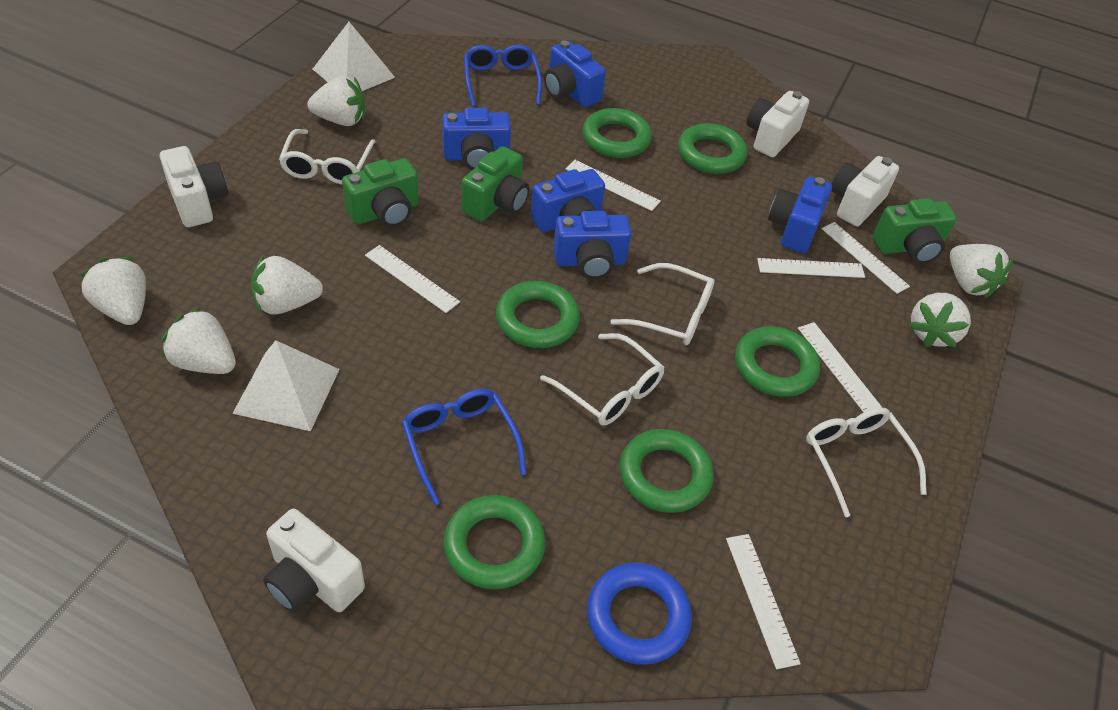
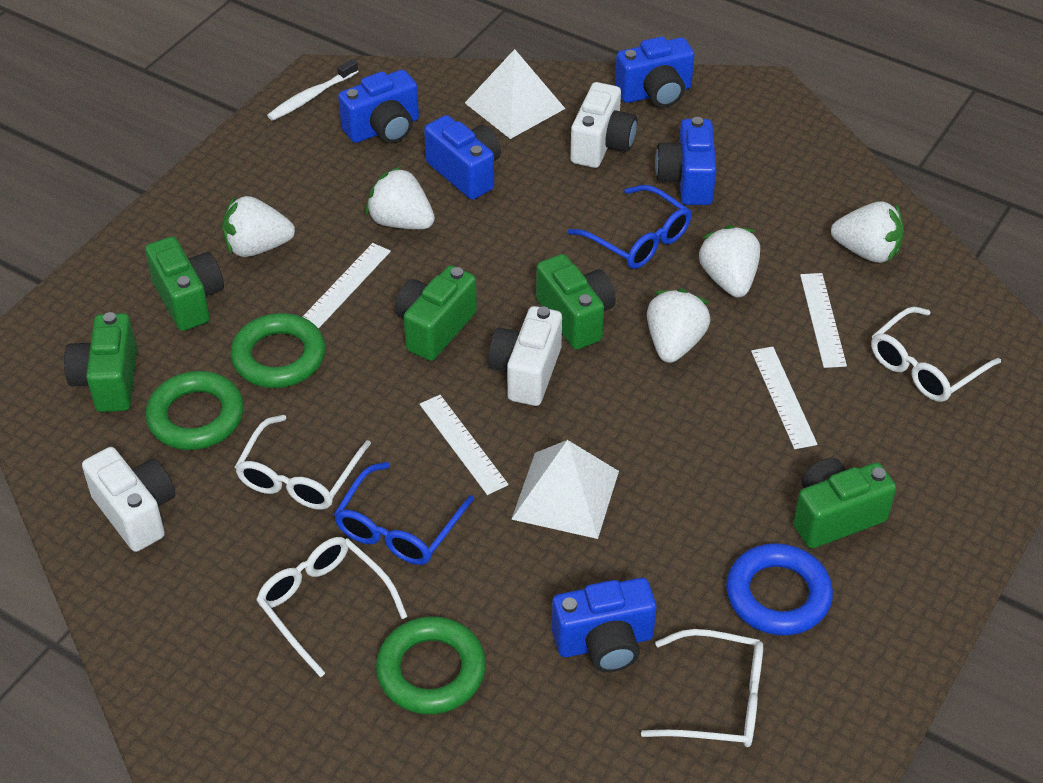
green camera: [342,158,419,227] [462,146,529,222] [873,198,957,264] = 3 -> [64,312,137,412] [145,236,224,331] [395,265,477,361] [536,254,616,350] [793,458,896,548] = 5
green ring: [443,495,545,589] [496,281,580,348] [583,108,652,158] [620,429,714,513] [678,123,747,174] [735,326,820,397] = 6 -> [146,371,244,450] [230,313,325,388] [376,616,486,714] = 3
white camera: [160,146,228,227] [263,509,365,613] [747,91,809,157] [832,156,899,226] = 4 -> [82,447,176,552] [488,306,562,406] [570,82,637,168] = 3
white ruler: [365,245,460,313] [566,160,661,211] [726,534,801,669] [757,258,865,278] [798,322,882,413] [821,222,910,294] = 6 -> [302,243,391,328] [420,395,509,495] [751,347,817,449] [800,273,847,368] = 4
white strawberry: [79,257,146,325] [162,307,236,374] [251,255,323,315] [307,76,365,126] [909,293,971,347] [950,244,1014,298] = 6 -> [222,196,295,257] [366,166,435,229] [647,288,711,363] [699,225,760,297] [831,201,904,263] = 5
white toothbrush: none = 0 -> [267,59,359,121] = 1

